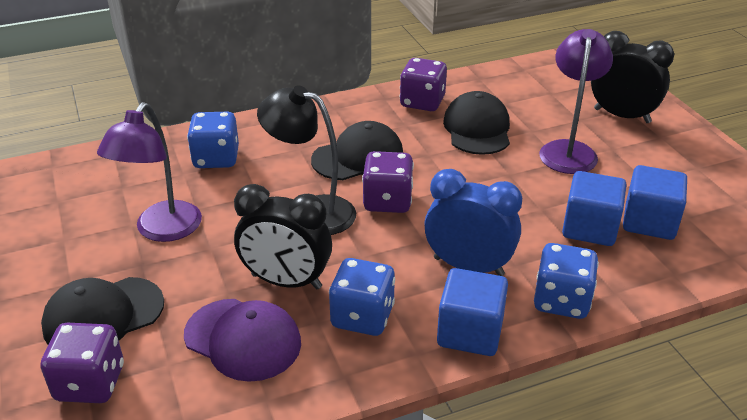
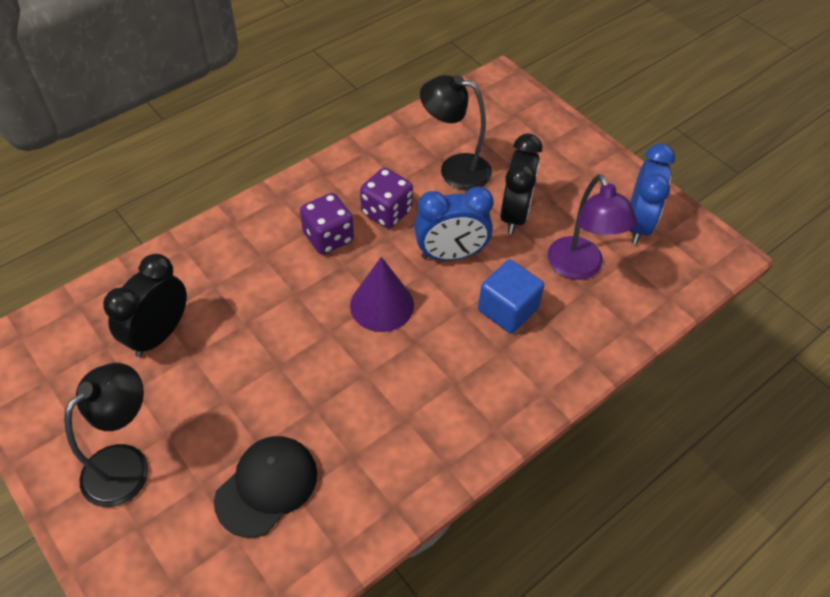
black cap: [41,277,164,345] [311,121,403,180] [443,91,510,155] = 3 -> [214,436,317,538] = 1
black lamp: [257,85,356,235] = 1 -> [64,363,149,507] [420,75,492,191] = 2
blue clock: [424,169,522,276] = 1 -> [414,187,494,261] [629,144,675,244] = 2
blue cube: [437,268,508,356] [562,171,627,246] [623,165,687,240] = 3 -> [478,260,544,334] = 1
blue dice: [187,112,239,168] [329,258,395,336] [534,243,599,319] = 3 -> none = 0
purple cap: [184,299,301,382] = 1 -> none = 0
purple cone: none = 0 -> [350,257,414,332] = 1
purple dice: [41,323,124,403] [362,151,414,213] [400,58,447,111] = 3 -> [300,193,354,255] [360,168,413,228] = 2
purple lamp: [97,102,202,242] [539,29,613,174] = 2 -> [548,174,637,280] = 1

